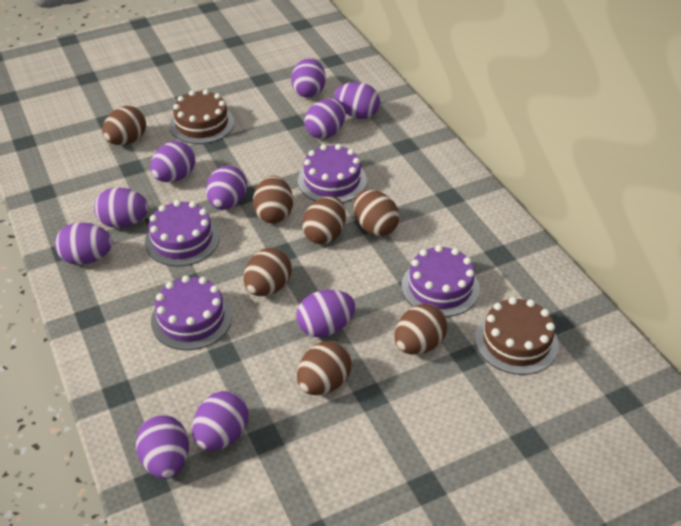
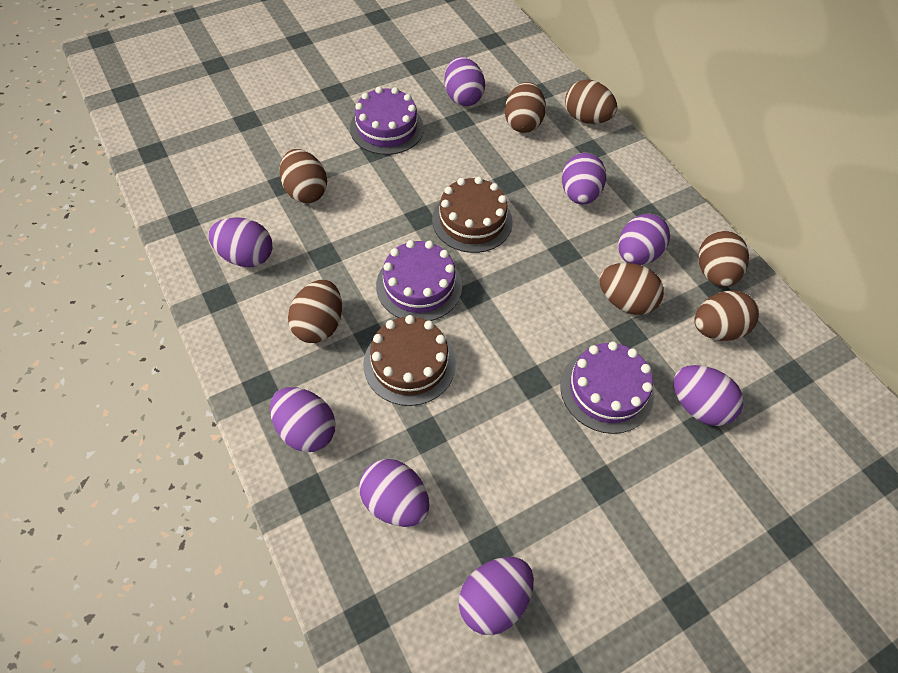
purple cake: [145,200,219,266] [151,275,232,350] [298,144,367,203] [401,245,480,317] = 4 -> [350,87,424,155] [376,240,462,321] [560,341,654,434] = 3
purple egg: [55,222,112,265] [94,188,149,228] [136,415,189,479] [150,141,195,182] [192,391,249,451] [206,166,247,210] [291,58,326,98] [296,290,355,338] [304,99,346,139] [334,82,380,119] = 10 -> [208,217,272,267] [270,387,336,452] [359,459,430,527] [444,57,485,106] [459,557,534,635] [562,153,606,204] [618,214,670,265] [673,365,743,426] = 8

